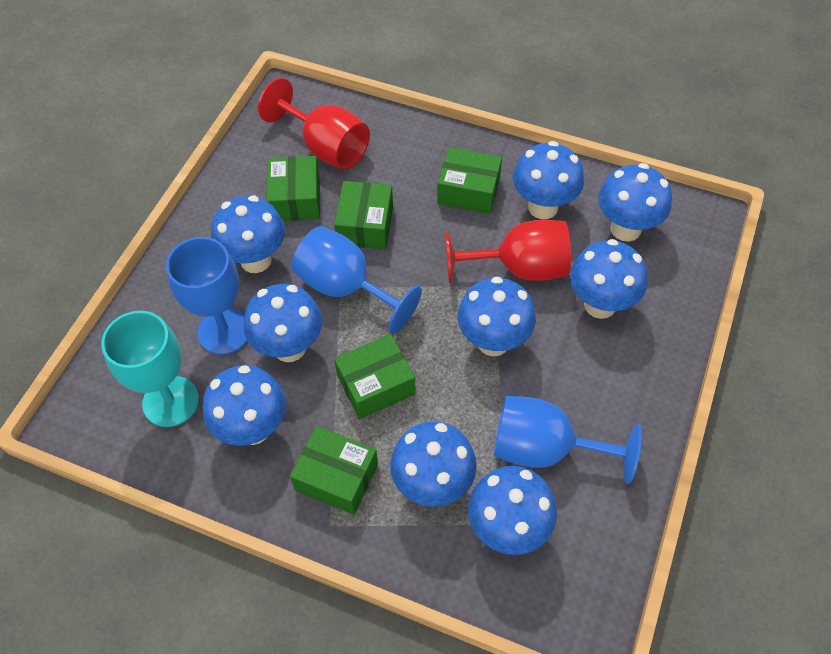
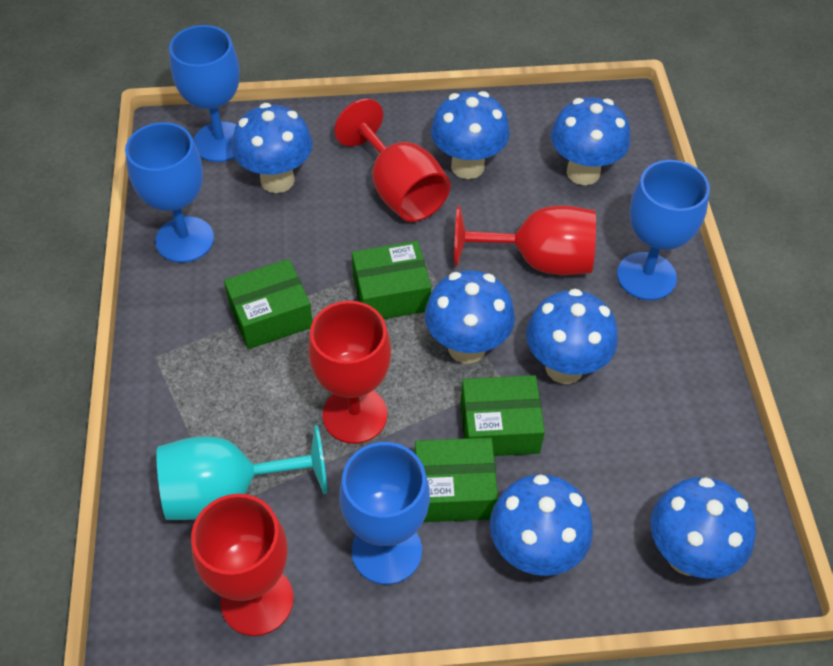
blue goblet: [166,237,247,355] [292,226,422,334] [494,396,642,484] = 3 -> [125,122,214,263] [169,25,240,162] [339,442,430,585] [617,160,710,300] = 4
blue mushroom: [203,365,286,446] [211,196,285,273] [244,284,322,362] [390,421,477,507] [457,277,536,356] [468,466,557,555] [513,141,584,219] [570,239,647,319] [598,163,672,242] = 9 -> [232,103,313,193] [425,270,515,364] [431,91,510,179] [490,474,593,576] [526,289,618,384] [551,98,631,185] [651,477,756,579] = 7
green box: [266,156,320,221] [290,426,378,515] [334,181,393,249] [334,334,416,419] [437,147,502,214] = 5 -> [224,259,313,349] [352,241,431,319] [415,438,498,522] [461,375,545,456] = 4
red goblet: [258,78,370,170] [445,220,571,283] = 2 -> [191,494,294,636] [308,301,391,444] [334,99,450,222] [454,205,596,275] = 4

